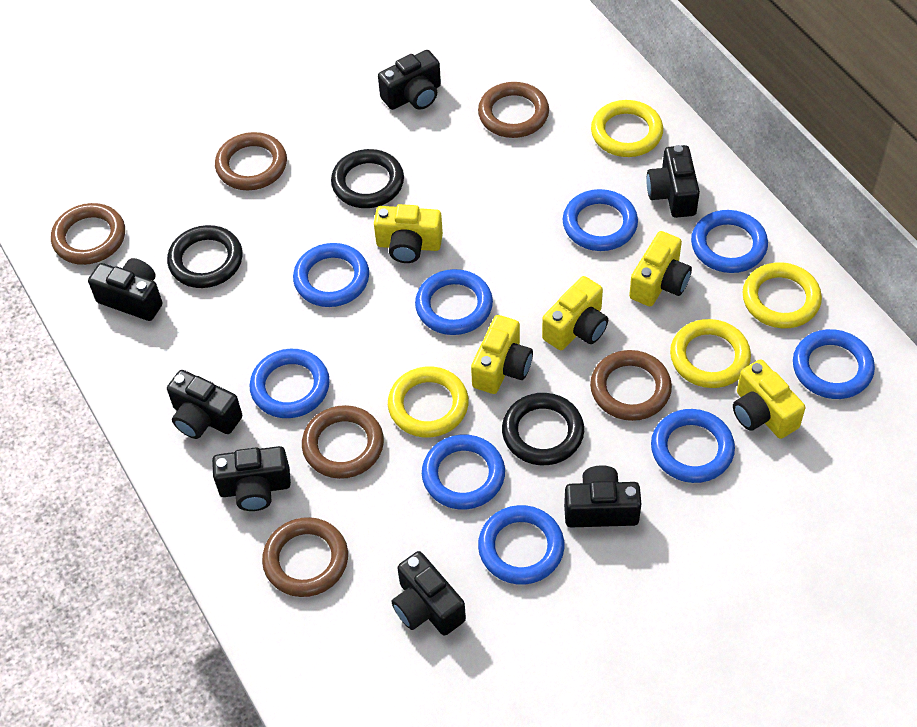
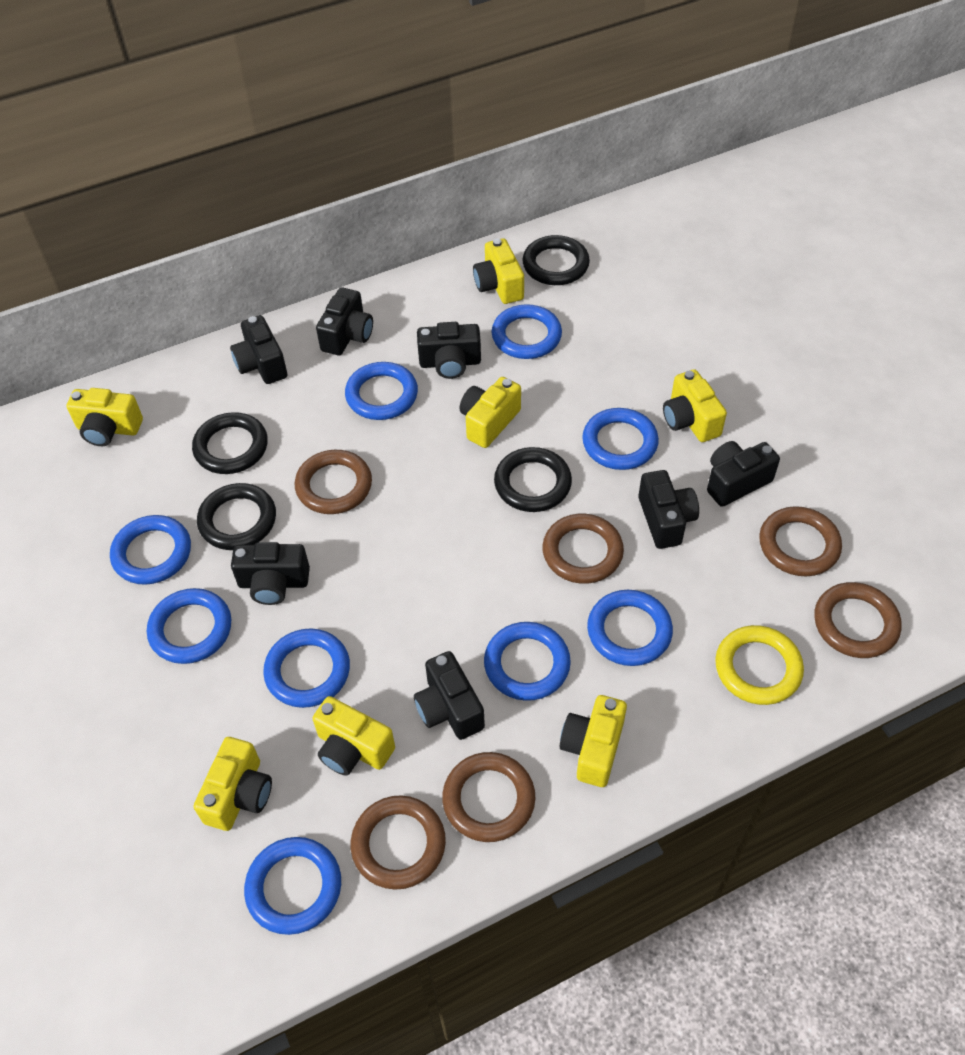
black ring: [167,225,243,288] [331,149,404,208] [502,393,584,465] = 3 -> [192,412,268,474] [197,483,276,550] [494,447,572,512] [523,235,590,285] = 4
yellow camera: [374,204,443,263] [471,315,533,394] [542,276,608,350] [629,231,692,306] [733,359,805,439] = 5 -> [67,388,143,446] [194,737,272,831] [312,696,395,776] [460,377,521,448] [473,238,524,304] [560,695,627,787] [663,369,727,442] = 7
yellow ring: [388,367,469,437] [591,100,663,157] [670,319,751,388] [742,262,822,328] = 4 -> [715,625,804,705] = 1

